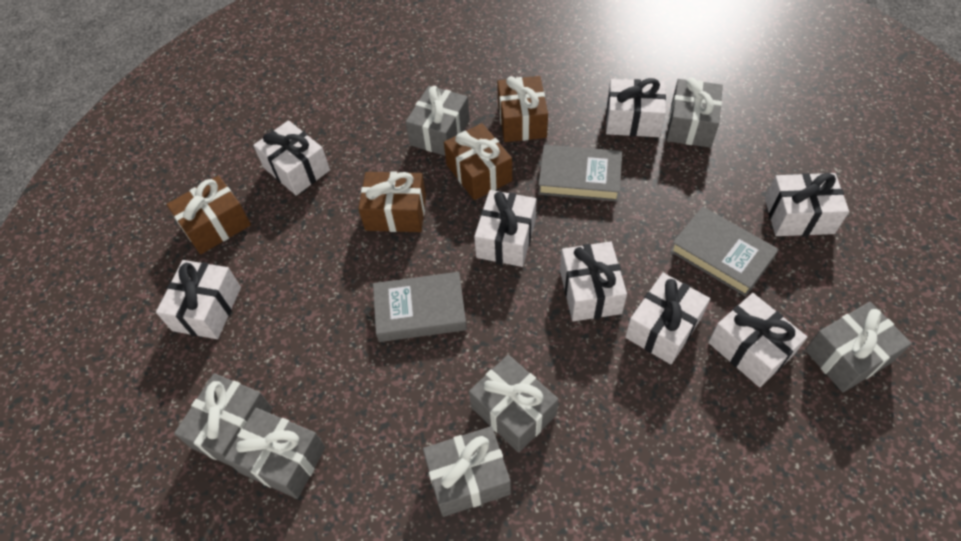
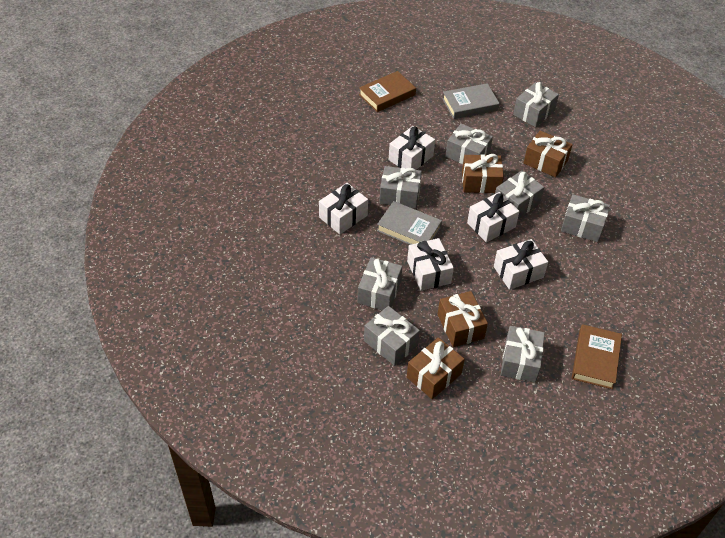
brown book: none = 0 -> [359,71,416,112] [572,324,622,389] = 2
grey book: [373,272,467,342] [538,145,622,201] [670,207,779,296] = 3 -> [377,201,442,245] [442,83,500,119] = 2
grey gift: [174,373,272,466] [224,408,326,499] [405,86,470,156] [423,426,511,517] [469,355,559,453] [667,78,723,148] [805,302,912,392] = 7 -> [357,257,402,310] [364,306,420,366] [379,166,422,209] [446,124,493,164] [495,171,544,219] [501,326,545,383] [513,82,559,127] [561,194,610,242] = 8
white gift: [156,260,241,339] [253,120,330,196] [474,190,537,267] [560,241,627,321] [606,78,666,137] [625,273,710,364] [708,293,807,387] [765,173,849,236] = 8 -> [319,183,368,234] [389,126,435,170] [407,238,454,291] [467,192,520,242] [494,239,548,290] = 5

